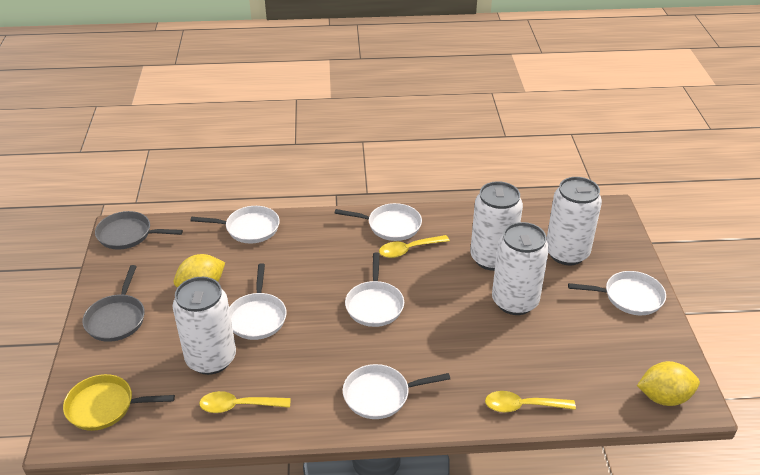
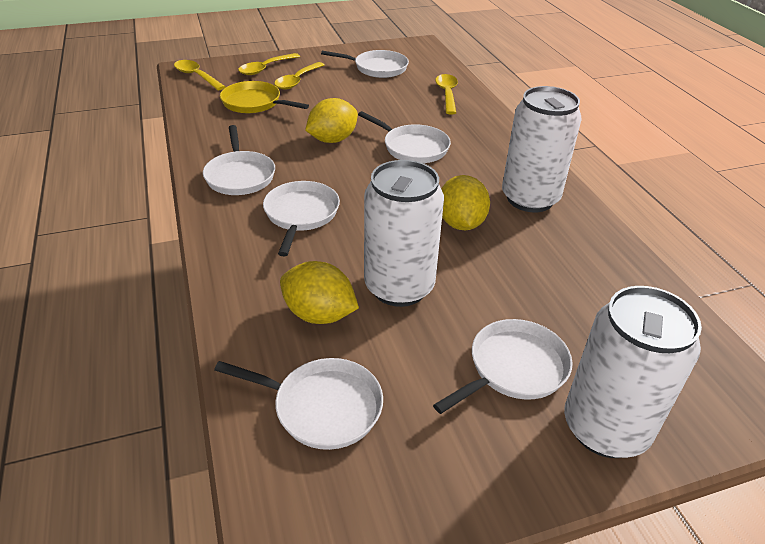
grey pan: [82,265,145,342] [95,211,183,250] = 2 -> none = 0
white can: [173,277,236,375] [470,181,523,271] [492,222,549,315] [546,177,602,265] = 4 -> [364,160,444,307] [502,86,582,212] [564,286,702,458] = 3
yellow lemon: [174,254,225,288] [637,361,700,406] = 2 -> [280,261,359,324] [305,98,358,143] [441,175,490,230] = 3
yellow spoon: [199,391,291,413] [379,235,450,258] [485,391,576,412] = 3 -> [174,60,225,90] [238,53,300,75] [274,62,324,90] [435,74,458,115] = 4

